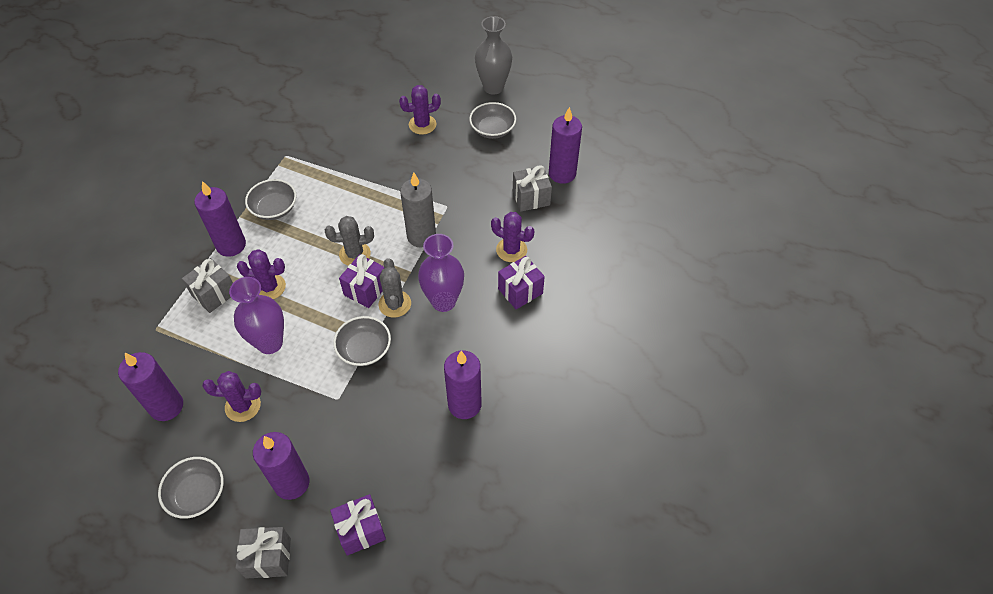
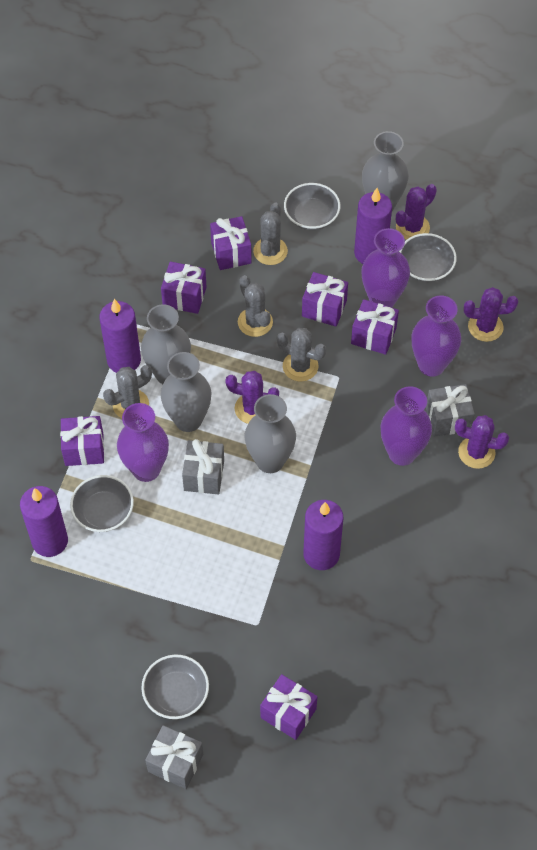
grey cactus: [325,216,374,266] [378,258,411,318] = 2 -> [103,365,152,418] [238,275,273,337] [253,202,288,265] [277,328,326,382] = 4
grey candle: [400,172,436,248] = 1 -> none = 0
grey vase: [475,16,512,95] = 1 -> [141,304,191,384] [161,352,212,432] [245,394,296,473] [362,131,409,211] = 4
purple candle: [118,352,183,421] [194,181,246,257] [253,432,309,500] [444,350,482,419] [549,107,582,184] = 5 -> [20,486,68,557] [99,299,141,373] [303,500,343,570] [354,188,392,264] = 4
purple gift: [330,494,386,556] [339,254,384,308] [498,256,545,309] = 3 -> [60,416,104,466] [161,261,207,314] [210,216,252,270] [260,674,317,740] [302,272,348,327] [351,299,399,355] = 6
purple vase: [229,277,284,354] [418,234,464,312] = 2 -> [117,403,169,482] [361,228,410,308] [381,386,432,466] [412,295,461,377] = 4

